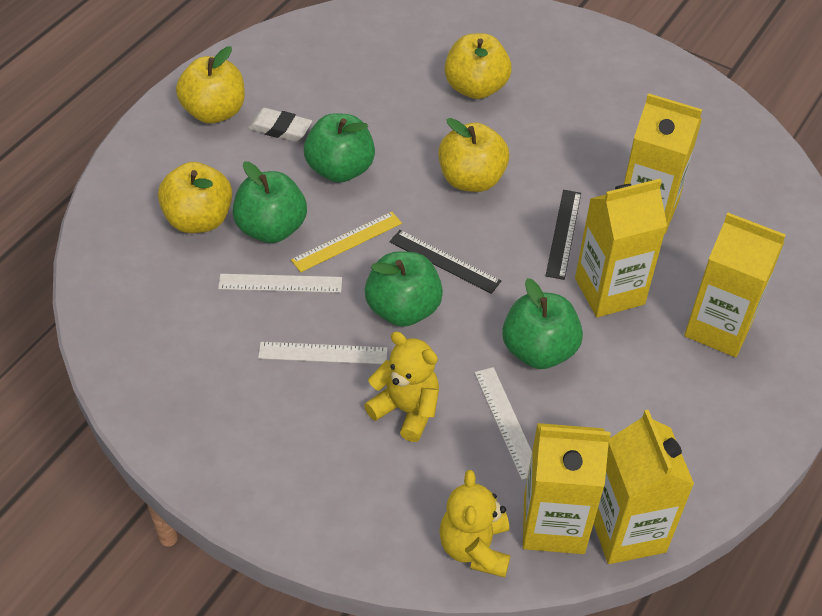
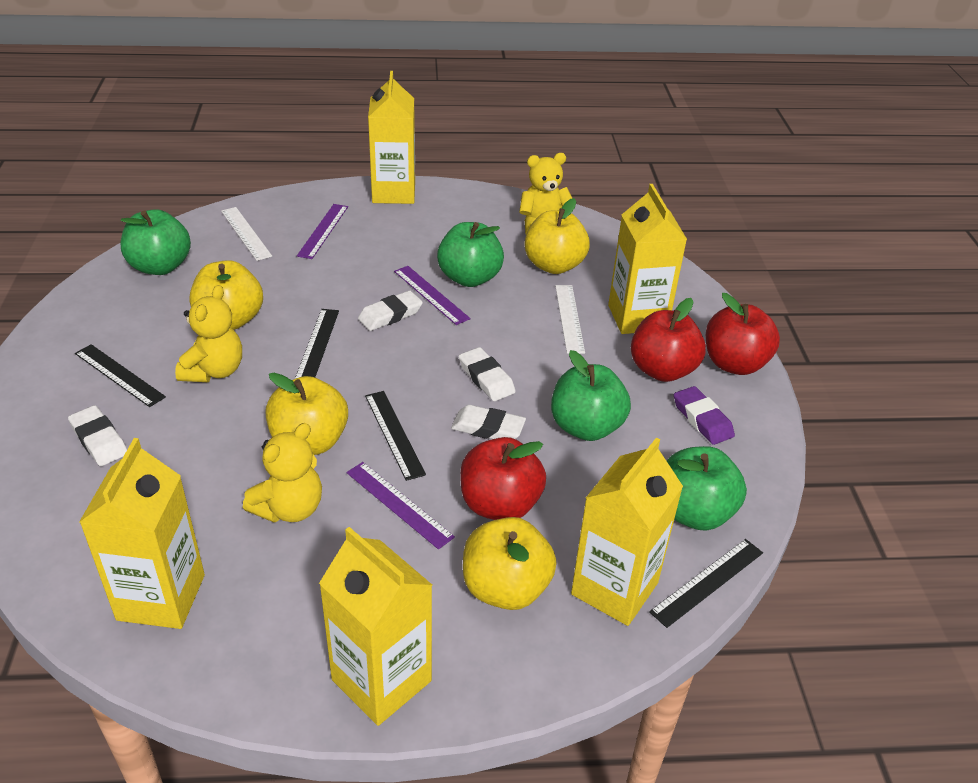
black ruler: [389,230,501,294] [546,190,581,280] = 2 -> [75,344,166,407] [295,309,339,379] [365,391,426,481] [649,539,763,628] = 4
purple eraser: none = 0 -> [674,386,735,445] = 1
purple ruler: none = 0 -> [297,204,348,259] [347,462,455,549] [394,266,471,325] = 3
red apple: none = 0 -> [460,437,546,520] [631,298,706,382] [706,293,780,375] = 3
white eraser: [248,108,312,142] = 1 -> [68,405,127,466] [358,290,423,331] [451,405,526,439] [459,347,516,401] = 4
white ruler: [218,274,342,293] [258,342,387,364] [475,367,532,480] = 3 -> [221,207,272,261] [555,285,585,354] = 2
yellow ruler: [291,212,402,272] = 1 -> none = 0
yellow teddy bear: [364,332,439,442] [439,470,511,577] = 2 -> [175,285,242,382] [243,423,322,522] [519,153,572,234] = 3

